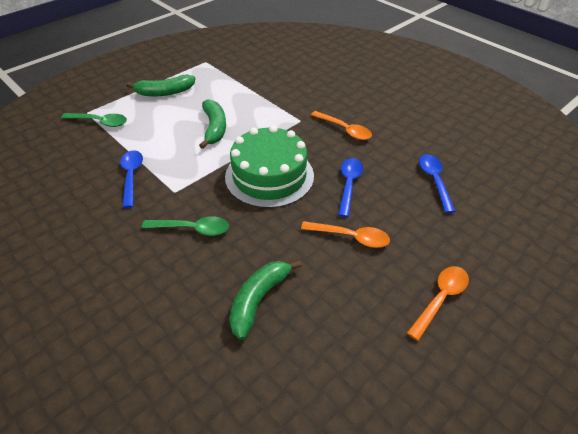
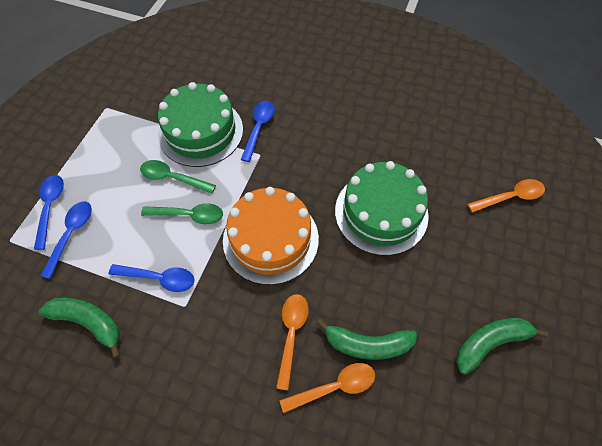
blue spoon: [120,150,143,208] [338,158,363,217] [419,154,456,213] = 3 -> [34,175,64,250] [41,201,92,279] [109,264,194,292] [241,101,275,162] = 4
green cake: [225,125,314,208] = 1 -> [158,82,243,167] [335,161,429,256] = 2
orange cake: none = 0 -> [223,187,319,285] = 1

